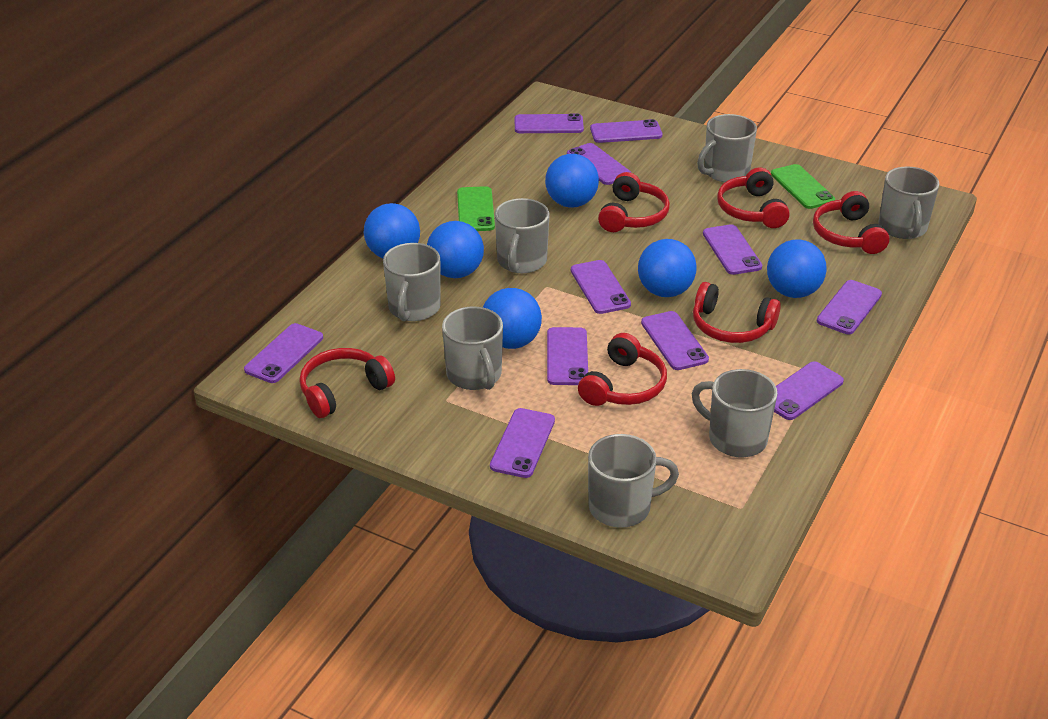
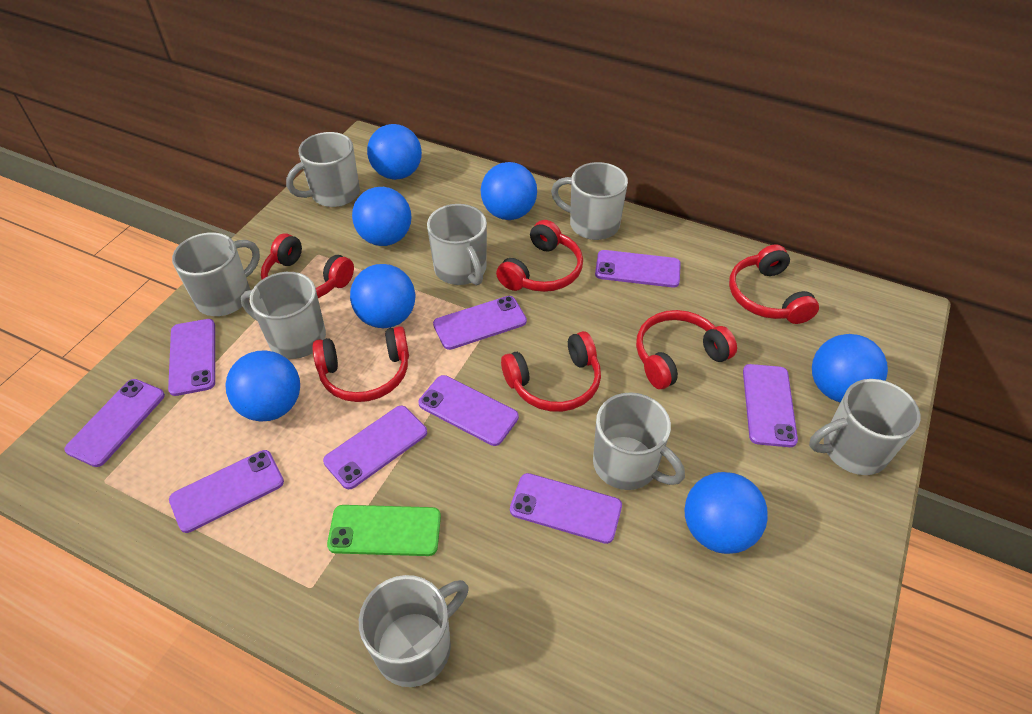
blue ball: [364,203,420,258] [427,221,484,278] [483,288,542,349] [545,154,599,207] [638,239,697,297] [767,239,827,298] = 6 -> [225,350,300,422] [350,264,415,328] [352,187,412,246] [367,124,422,180] [481,162,537,220] [684,472,768,554] [812,334,888,402] = 7
green phone: [457,186,495,231] [771,164,835,209] = 2 -> [327,505,441,556] = 1
grey mug: [383,243,441,321] [442,306,503,390] [495,198,550,273] [588,434,679,528] [692,369,778,457] [697,114,757,182] [878,166,939,239] = 7 -> [172,232,260,316] [241,272,326,359] [286,132,360,207] [359,575,469,687] [427,204,487,285] [551,162,628,240] [593,392,685,490] [809,379,920,475] = 8
purple phone: [244,323,323,383] [490,408,555,478] [515,113,584,133] [547,327,588,385] [567,143,631,185] [571,260,631,314] [590,119,662,143] [641,311,709,370] [703,224,762,275] [774,361,844,420] [817,280,882,334] = 11 -> [64,379,165,467] [168,319,215,396] [169,450,284,533] [323,406,427,489] [418,375,519,446] [433,296,527,350] [510,473,622,544] [595,250,681,288] [743,364,798,447] = 9

